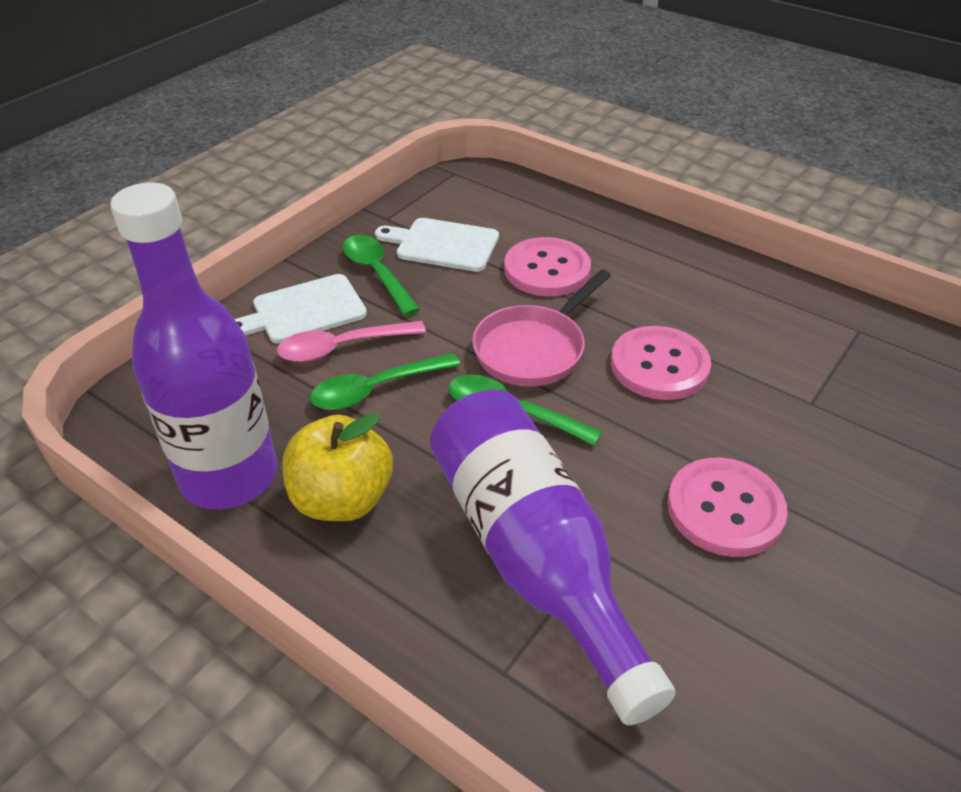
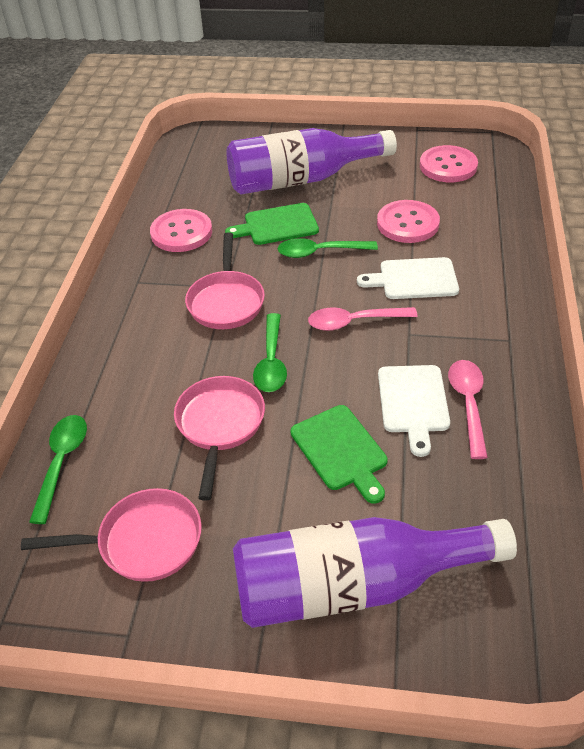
green cutting board: none = 0 -> [225,203,319,245] [290,405,388,504] = 2
pink pan: [472,269,611,387] = 1 -> [21,488,202,582] [174,376,265,501] [185,232,265,329] = 3
pink spoon: [277,321,426,362] = 1 -> [308,307,418,331] [448,360,488,459] = 2
yellow apple: [282,413,393,521] = 1 -> none = 0

